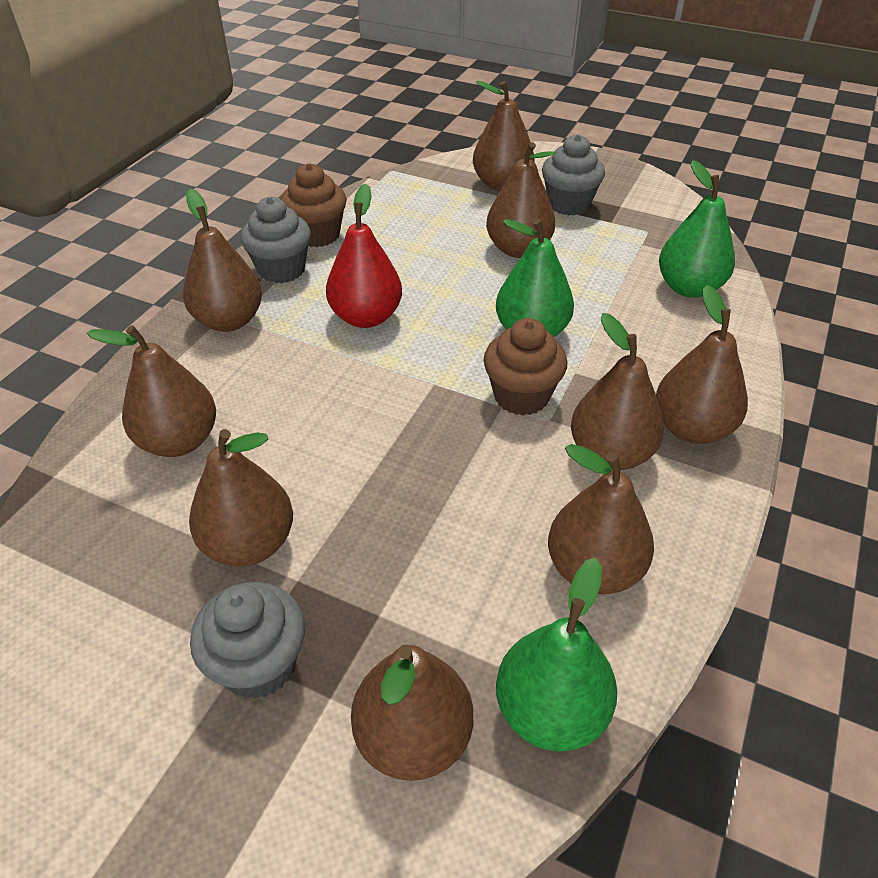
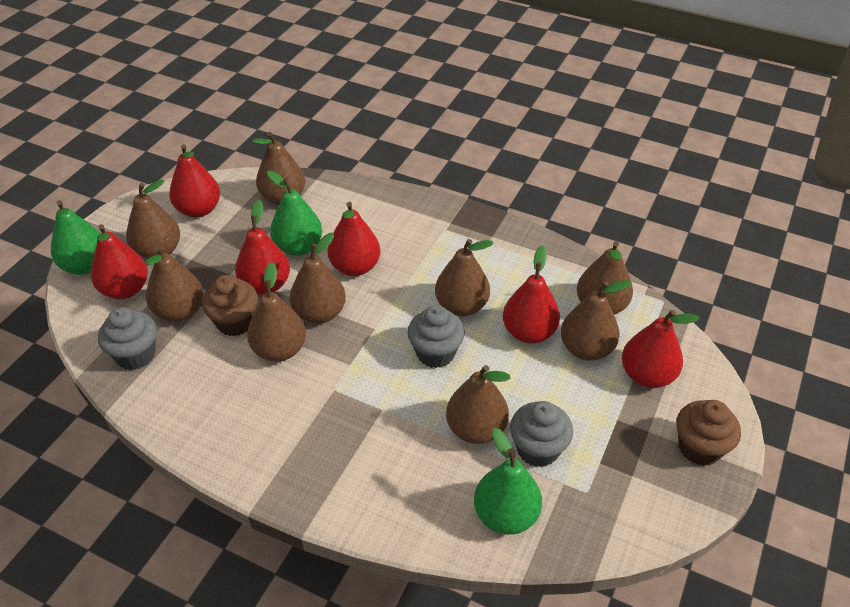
red pear: [326,183,402,328] = 1 -> [91,224,148,299] [169,144,220,218] [235,200,290,295] [327,202,381,276] [503,246,560,344] [622,310,700,388] = 6

